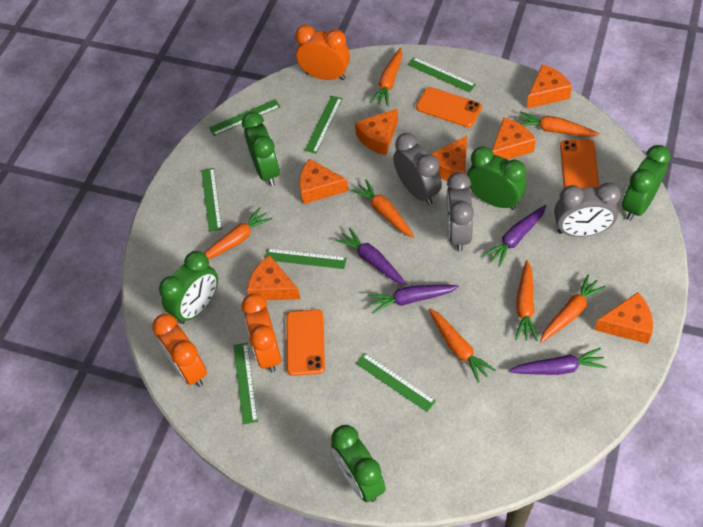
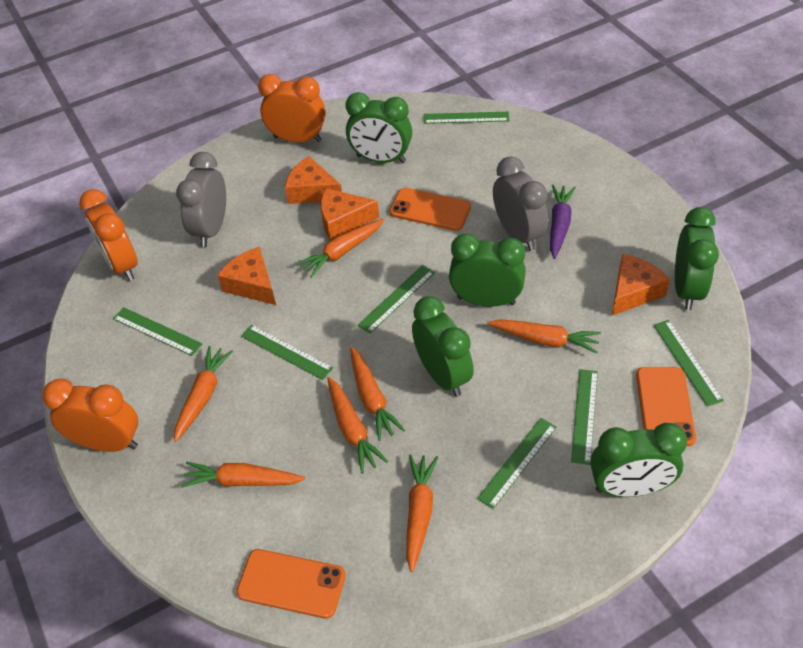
grey clock: [393,133,442,205] [446,172,474,252] [554,183,621,237] = 3 -> [176,152,226,247] [493,156,548,251] = 2
orange cheese: [247,255,300,300] [300,159,349,204] [355,108,398,155] [431,136,467,181] [492,118,536,160] [526,64,572,109] [594,292,653,344] = 7 -> [217,247,276,305] [285,156,342,204] [321,188,379,240] [612,254,670,316] = 4
purple carrot: [336,227,406,285] [368,285,459,313] [483,205,546,267] [509,348,607,375] = 4 -> [550,185,576,259] = 1

